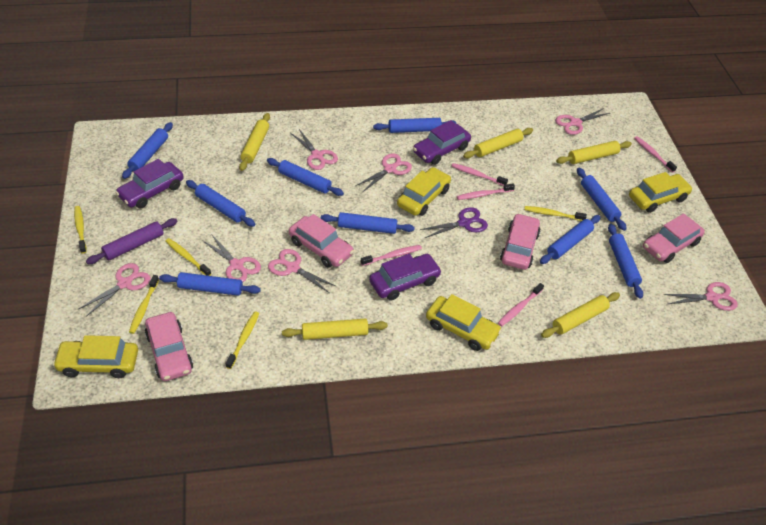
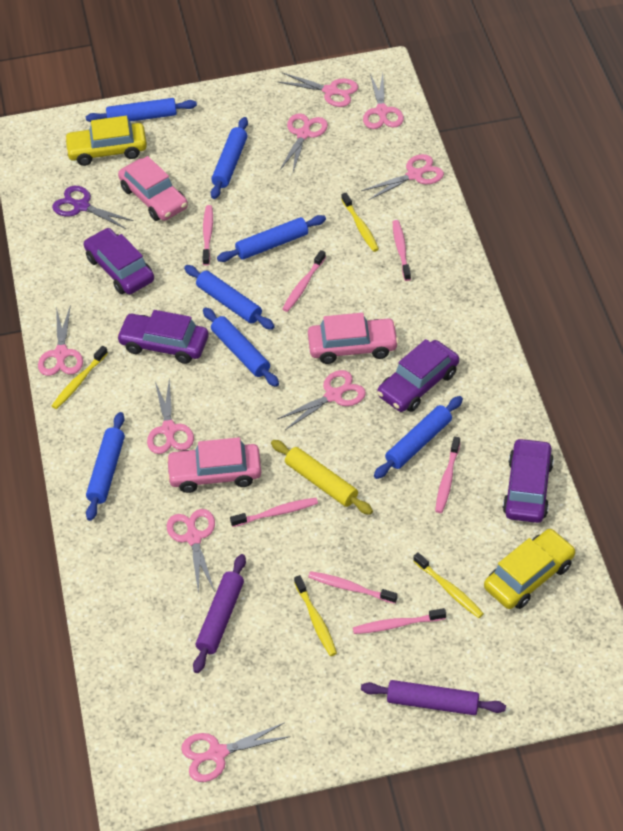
blue rolling pin: [122,122,173,179] [159,272,261,296] [186,180,255,227] [267,158,344,196] [321,212,415,234] [373,118,457,133] [540,215,601,264] [577,168,627,231] [608,224,643,299] = 9 -> [86,98,197,122] [86,412,125,521] [184,265,275,330] [203,307,279,387] [211,117,248,199] [217,215,326,262] [374,396,463,479] = 7
pink car: [145,312,193,381] [289,214,354,268] [500,213,540,270] [643,213,705,263] = 4 -> [118,156,188,221] [166,437,261,493] [308,313,399,364] = 3
pink scissors: [79,263,151,317] [202,234,261,283] [268,249,337,293] [291,129,338,170] [356,154,412,192] [555,108,610,135] [663,282,737,311] = 7 -> [38,305,83,376] [147,379,194,454] [167,509,215,594] [181,722,290,782] [276,370,366,430] [278,73,358,107] [280,113,328,172] [361,154,444,200] [363,73,404,129] = 9
pink toothbrush: [361,245,422,266] [451,163,508,186] [457,183,515,200] [498,283,544,326] [634,136,677,173] = 5 -> [202,205,213,266] [230,498,318,527] [283,250,326,312] [308,571,398,604] [353,608,446,634] [393,220,411,281] [435,436,460,513] = 7
purple car: [116,159,184,209] [369,254,442,301] [413,120,471,165] = 3 -> [84,228,154,294] [117,310,209,364] [377,339,459,412] [503,438,554,523] = 4
purple rolling pin: [86,218,178,264] = 1 -> [193,554,246,673] [361,680,506,715] = 2
yellow car: [53,335,138,378] [397,167,451,216] [426,294,502,351] [629,172,693,213] = 4 -> [64,116,147,166] [484,529,576,609] = 2
yellow rolling pin: [239,113,270,171] [282,318,388,340] [463,128,533,158] [541,292,620,338] [556,141,632,164] = 5 -> [271,440,373,515] = 1
yellow toothbrush: [74,206,87,254] [129,275,159,334] [165,238,211,276] [225,311,259,369] [524,206,587,221] = 5 -> [52,346,108,409] [294,575,337,656] [341,192,379,252] [413,552,484,618] = 4

